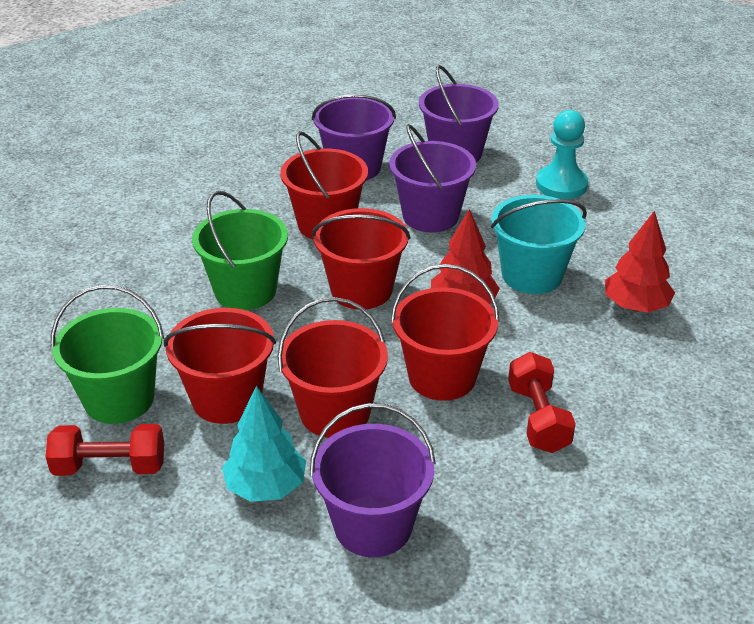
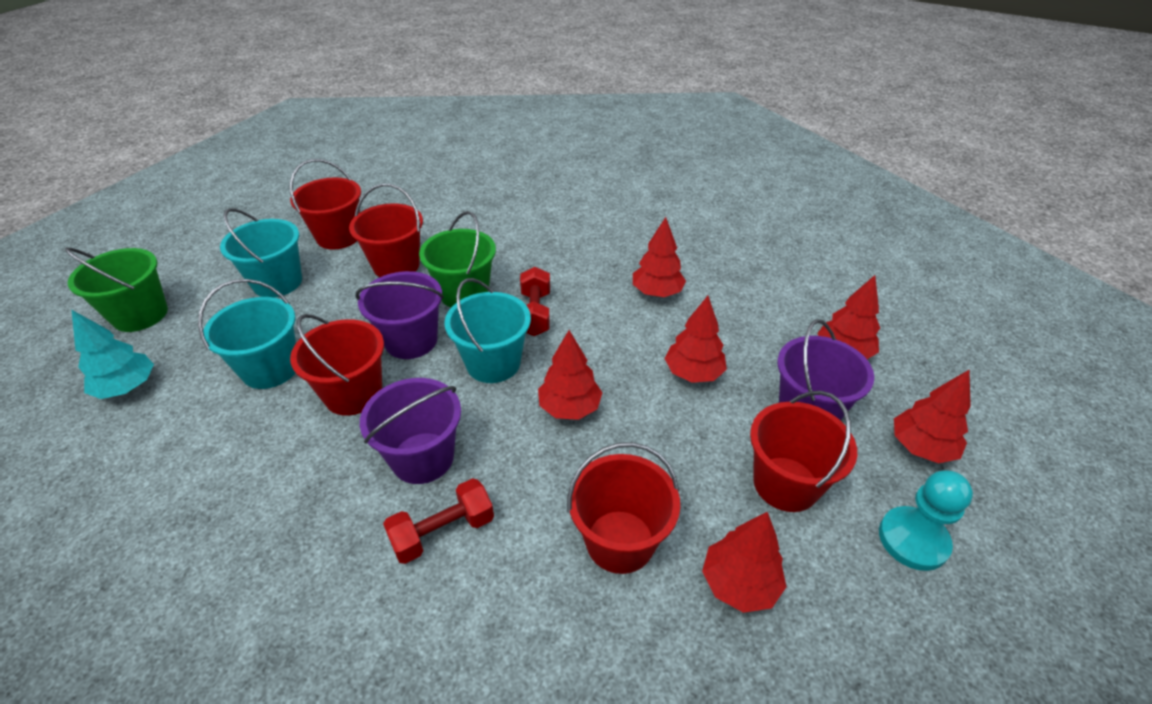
purple bucket: [310,403,436,557] [312,94,396,180] [389,124,476,232] [419,65,499,162] = 4 -> [355,271,444,359] [360,378,461,484] [777,319,874,421] = 3
red tree: [431,209,500,304] [605,211,675,312] = 2 -> [538,330,603,420] [633,217,686,297] [665,296,727,383] [702,512,786,613] [817,275,880,359] [894,370,971,463] = 6
turquoise bucket: [491,195,587,294] = 1 -> [198,279,296,389] [220,208,302,298] [444,278,531,383] = 3

